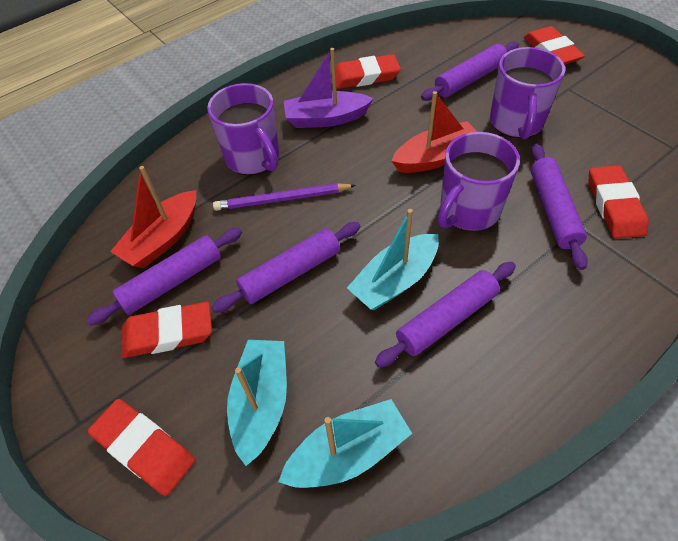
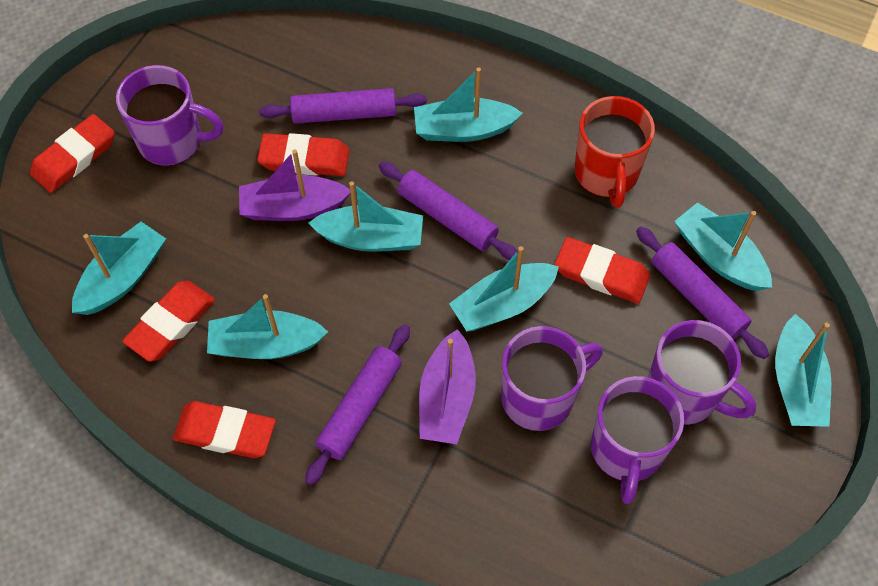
purple boat: [284,48,374,128] = 1 -> [239,149,350,221] [419,329,476,444] = 2
purple mug: [207,83,279,175] [438,132,520,231] [490,47,565,139] = 3 -> [116,65,224,166] [501,326,603,431] [591,376,684,504] [648,320,756,425] = 4
purple pencil: [213,183,356,211] = 1 -> none = 0
purple rolling pin: [86,227,242,326] [212,222,361,313] [375,262,516,368] [421,41,519,101] [531,143,588,270] = 5 -> [259,88,427,124] [305,324,410,485] [379,161,518,260] [636,227,769,359] = 4
red boat: [110,166,196,268] [391,91,477,173] = 2 -> none = 0
red mug: none = 0 -> [575,96,655,208] = 1
turquoise boat: [227,340,287,466] [278,399,412,488] [347,209,439,310] = 3 -> [72,222,166,315] [207,294,328,359] [308,181,423,252] [414,68,523,142] [449,246,559,332] [674,202,772,291] [775,314,831,427] = 7

